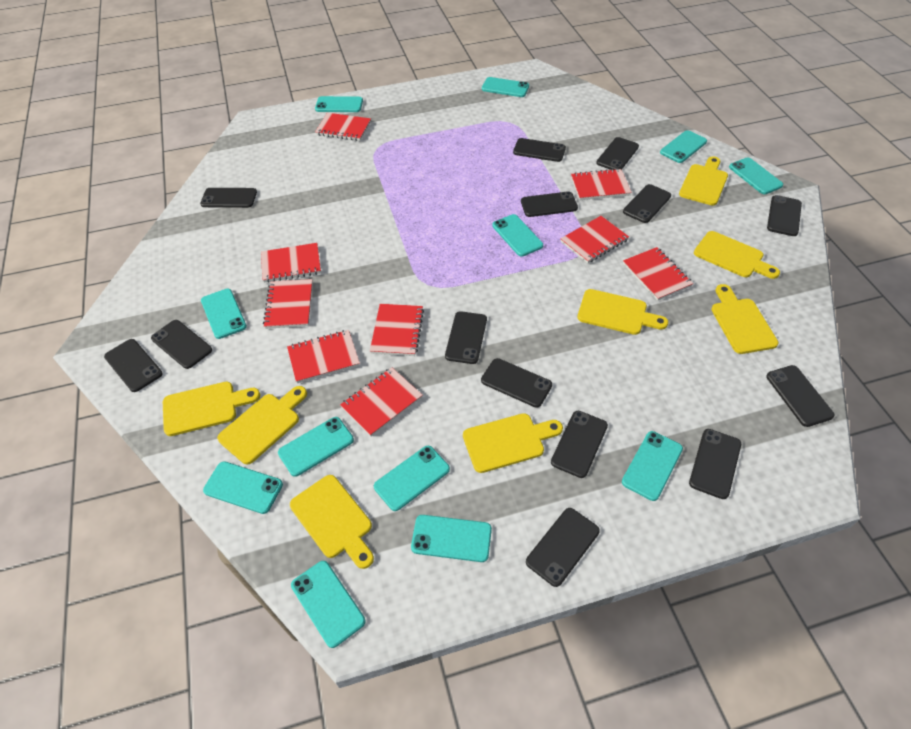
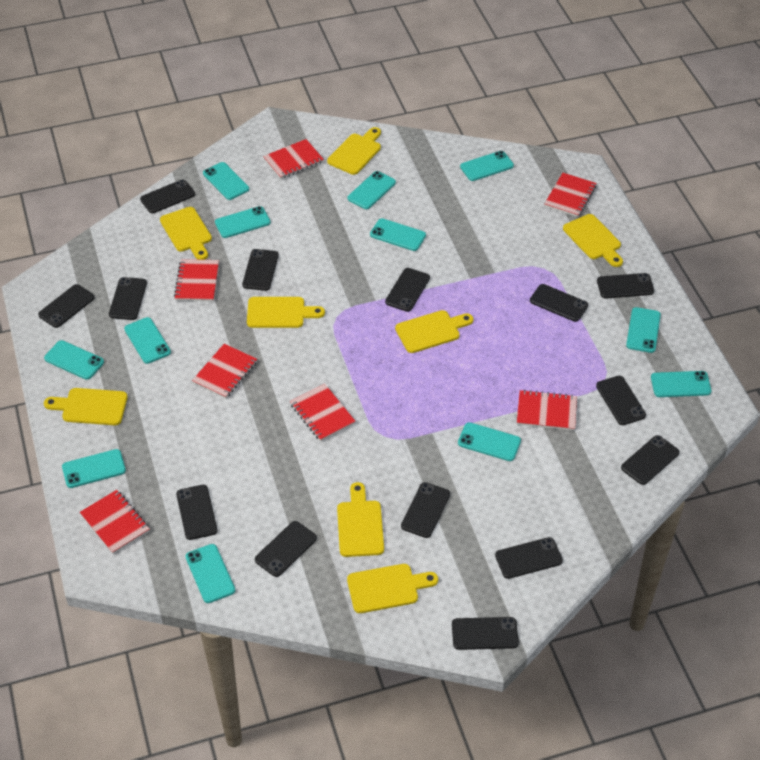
red notebook: [261,243,321,283] [263,279,313,329] [287,330,360,383] [315,113,371,141] [340,367,422,437] [370,304,424,356] [560,216,629,263] [571,169,632,200] [623,247,693,301] = 9 -> [80,490,150,554] [174,259,219,301] [192,344,257,399] [263,139,324,179] [290,384,356,441] [517,390,577,431] [544,173,597,217] = 7

